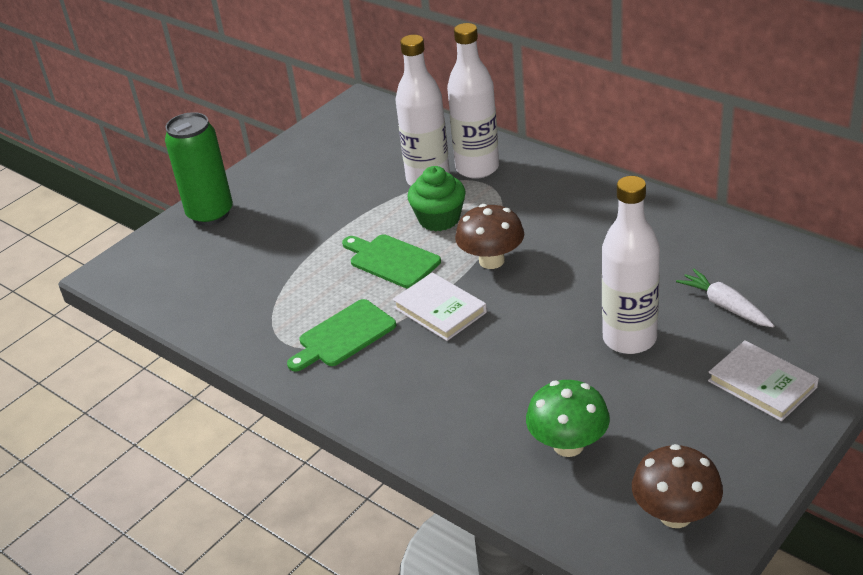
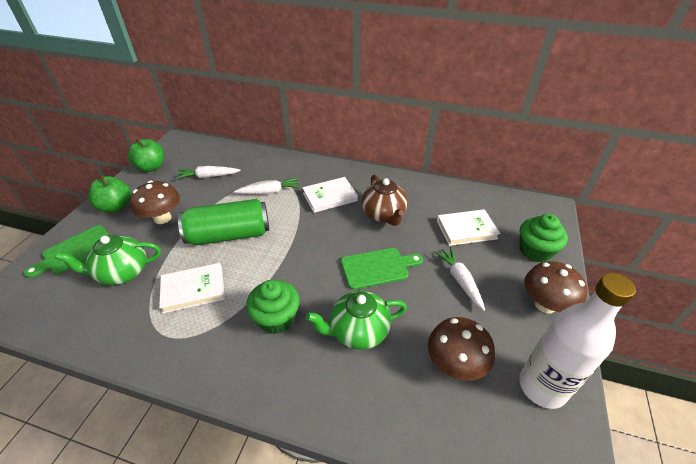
brown mushroom: [455,204,524,269] [632,444,723,528] = 2 -> [130,181,180,224] [428,317,495,381] [524,261,587,313] = 3
brown teapot: none = 0 -> [361,175,408,226] = 1
green apple: none = 0 -> [89,175,131,213] [128,139,164,172] = 2
green cupcake: [408,166,466,231] = 1 -> [246,280,300,334] [520,214,568,262] = 2
green mushroom: [526,380,610,457] = 1 -> none = 0
green teapot: none = 0 -> [55,235,161,285] [306,291,407,350] = 2
white book: [393,272,487,341] [708,340,819,421] = 2 -> [159,263,225,314] [302,177,358,213] [437,209,500,246] = 3
white bottle: [395,35,450,186] [447,23,499,179] [602,176,660,354] = 3 -> [519,273,636,409] = 1
white carrot: [676,269,774,327] = 1 -> [176,166,241,179] [234,178,301,194] [434,247,485,311] = 3

